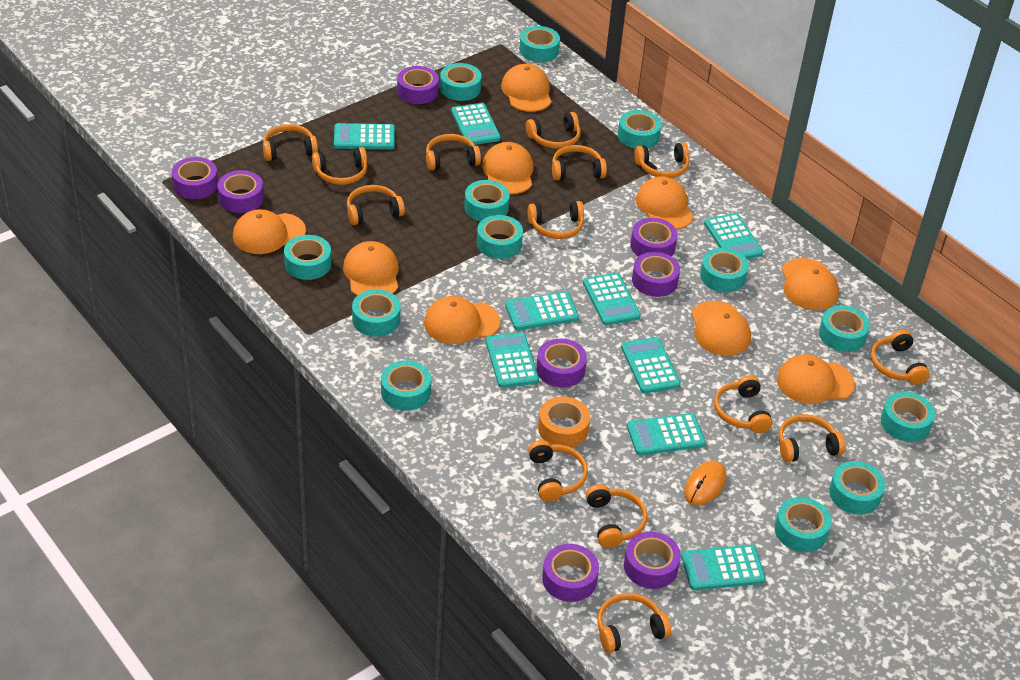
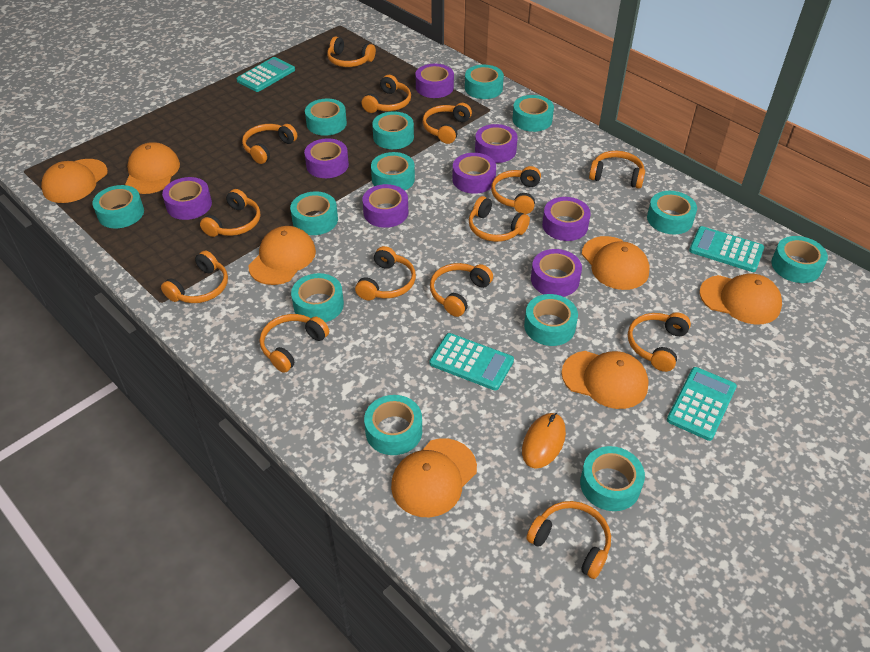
orange cap: [233,209,306,254] [343,241,399,296] [424,296,500,344] [482,142,534,194] [501,64,552,112] [636,176,694,230] [691,301,751,356] [777,354,855,404] [782,258,839,310] = 9 -> [41,159,108,203] [125,142,180,194] [249,226,316,285] [391,438,477,517] [561,351,649,409] [582,236,650,290] [700,273,782,324] = 7
orange tape: [538,396,590,448] = 1 -> none = 0
turquoise calculator: [334,123,395,150] [451,103,501,145] [485,332,539,388] [505,291,579,330] [583,273,641,325] [621,337,681,393] [627,413,706,456] [681,545,766,590] [704,213,763,259] = 9 -> [236,57,295,92] [430,333,514,391] [667,367,737,441] [689,226,764,272] = 4

